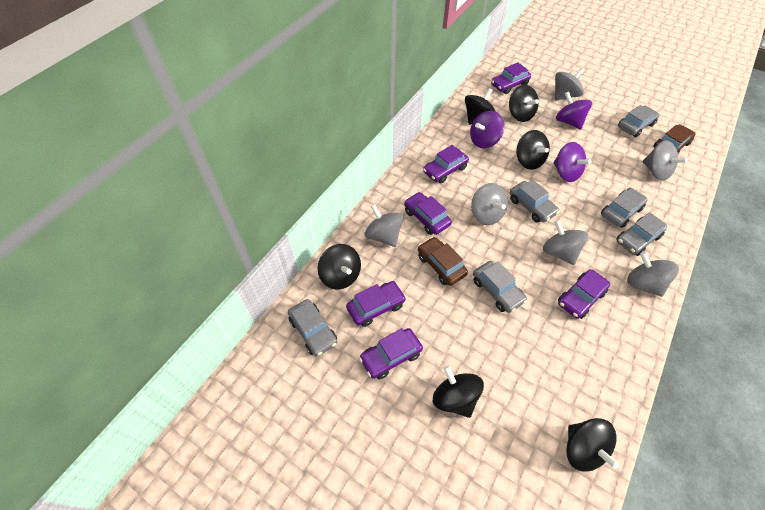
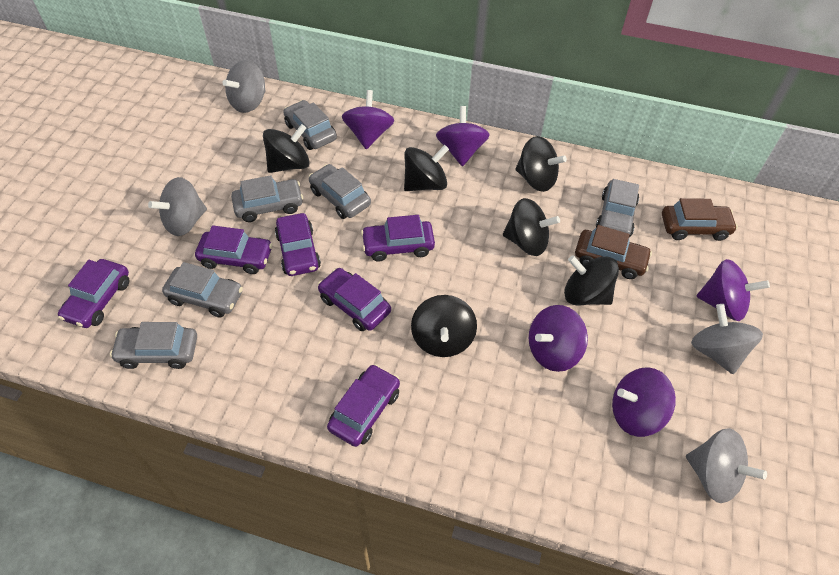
grey spinning top: [365,204,403,247] [471,183,508,225] [543,220,589,265] [555,68,584,101] [627,252,679,297] [643,140,688,181] = 6 -> [148,177,207,236] [223,60,266,113] [686,428,767,503] [691,304,763,374] = 4
purple spinning top: [470,111,504,148] [553,142,591,182] [556,92,592,130] = 3 -> [342,90,394,149] [436,106,490,166] [529,305,588,372] [612,367,676,437] [697,259,770,321] = 5

